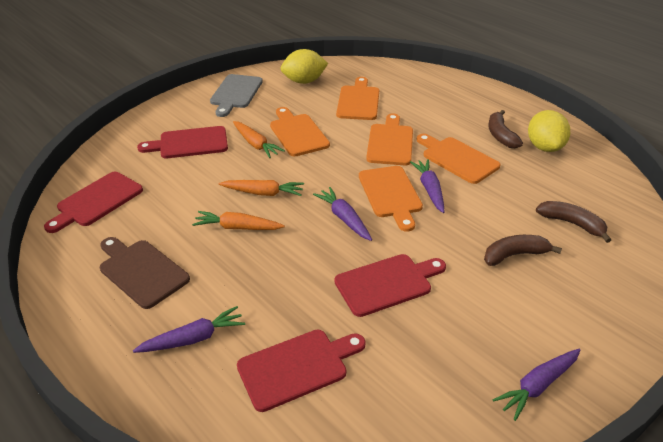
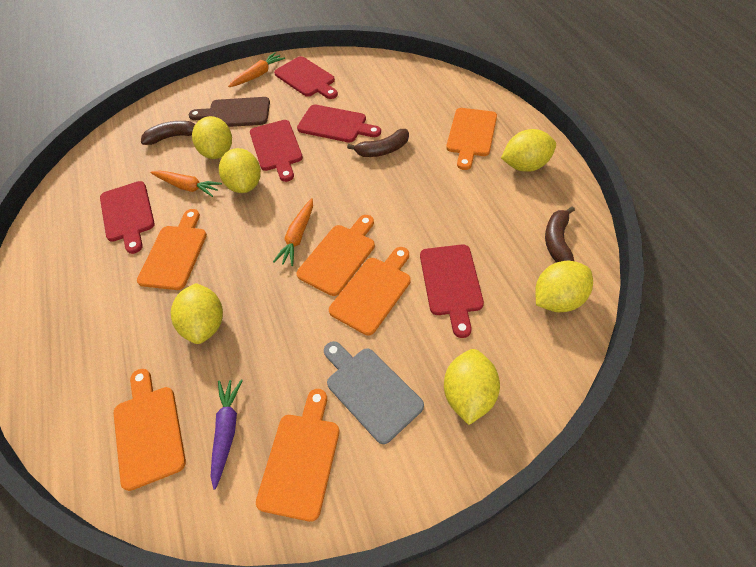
orange cutting board: [270,107,330,157] [336,77,379,120] [359,166,423,232] [366,114,413,165] [416,134,500,184] = 5 -> [113,369,186,491] [137,209,207,290] [256,389,340,522] [296,215,375,296] [329,247,411,336] [446,108,497,170] = 6
purple carrot: [133,306,245,353] [313,187,372,241] [410,159,444,213] [492,349,580,421] = 4 -> [211,379,243,490] = 1
red cutting board: [44,172,143,233] [137,126,228,158] [237,330,366,412] [334,254,446,317] = 4 -> [100,181,155,254] [250,120,303,182] [274,56,338,99] [297,105,381,143] [420,244,484,338] = 5
yellow lemon: [281,49,328,84] [528,110,570,152] = 2 -> [171,283,223,344] [192,116,232,159] [219,148,261,193] [444,349,500,425] [501,129,556,172] [535,261,593,312] = 6

